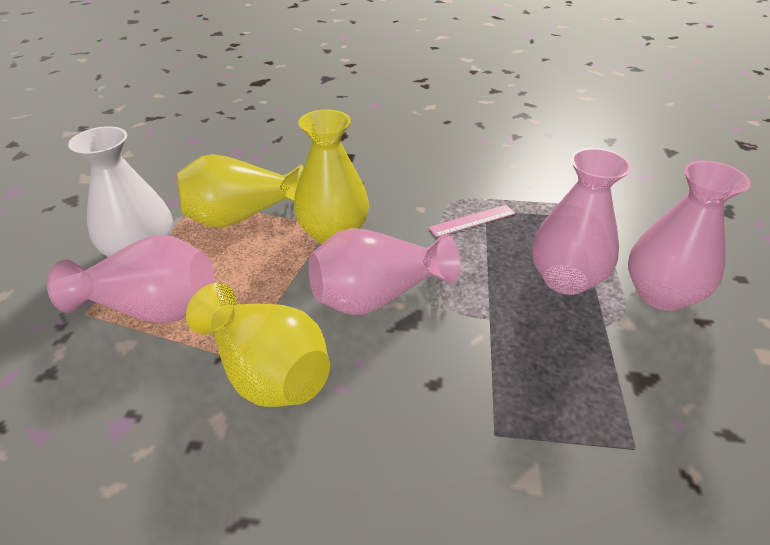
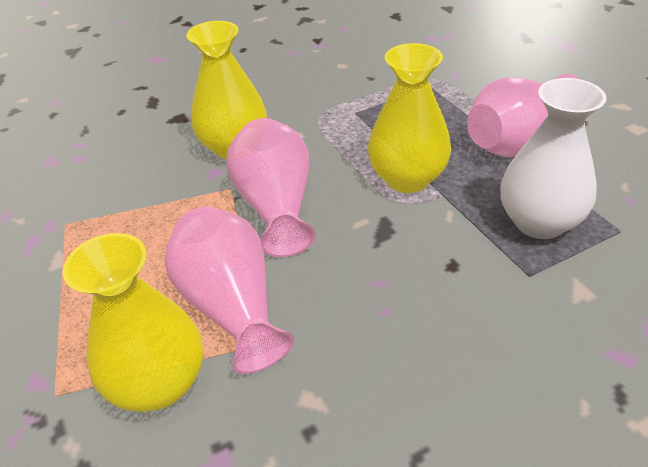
pink ruler: [428,205,515,237] = 1 -> none = 0
pink vase: [47,235,214,324] [309,228,461,315] [532,148,632,295] [628,161,751,311] = 4 -> [165,207,294,374] [226,118,316,257] [467,74,579,157] = 3

